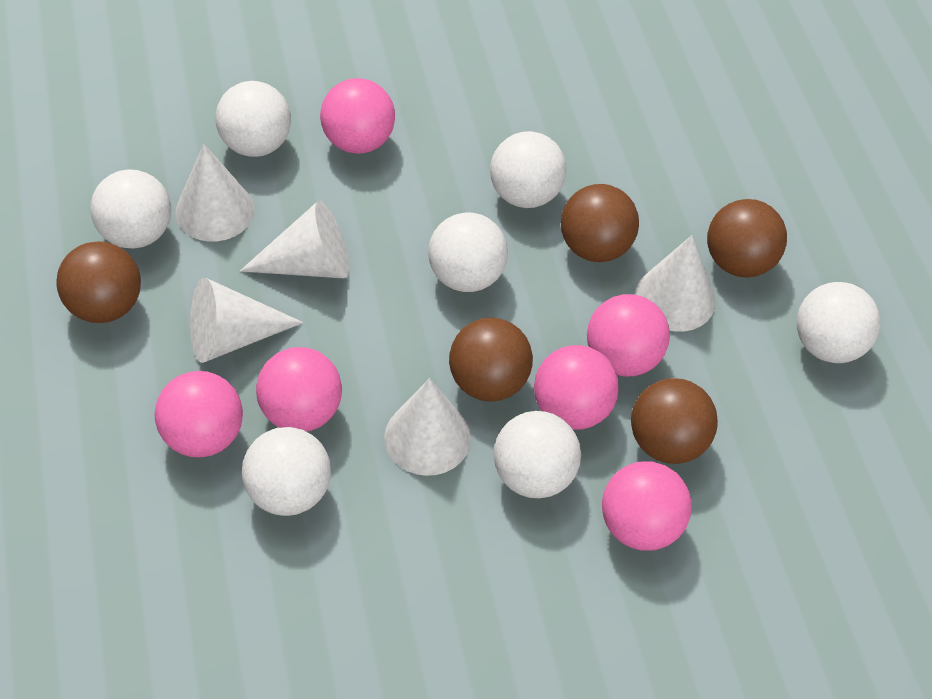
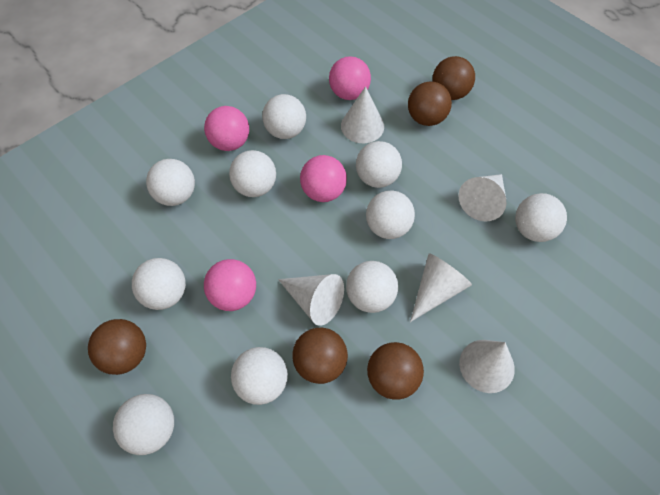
pink ball: [155,371,243,457] [256,347,342,432] [320,78,395,154] [534,345,619,430] [587,294,670,377] [602,461,692,551] = 6 -> [204,106,249,151] [204,259,256,311] [300,155,347,202] [329,56,371,100] = 4
white ball: [91,169,171,249] [216,81,291,157] [242,427,331,516] [428,213,508,292] [490,131,566,208] [494,411,581,498] [797,282,880,363] = 7 -> [113,394,174,455] [132,258,186,310] [146,159,195,206] [229,150,276,197] [231,347,288,405] [262,94,306,139] [346,261,398,313] [356,141,402,188] [366,191,415,239] [515,193,567,242] = 10

